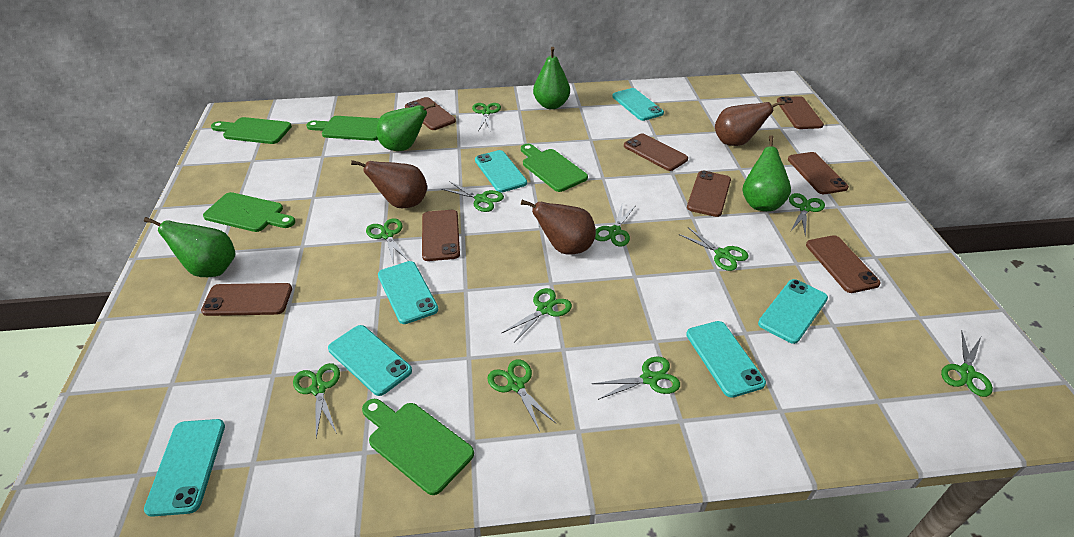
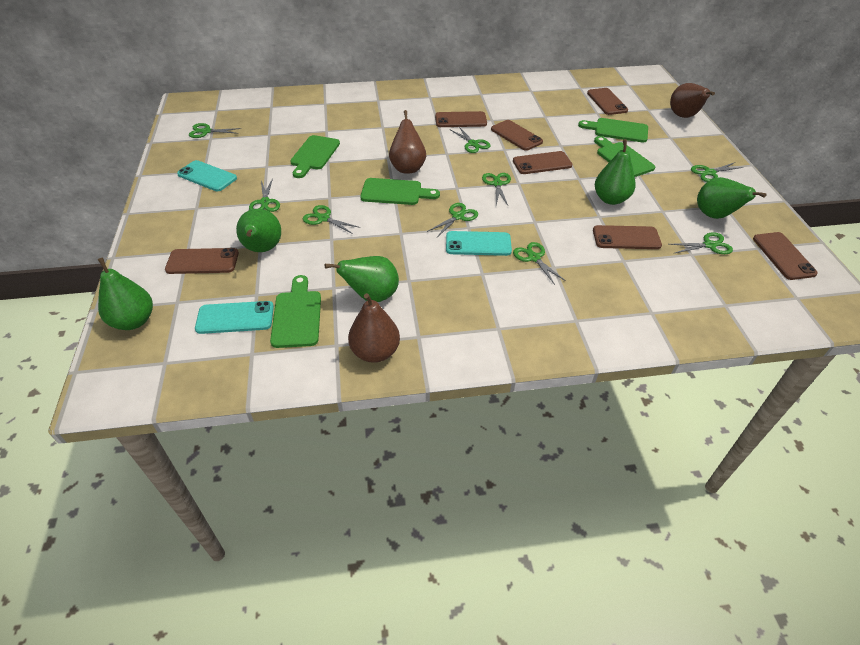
brown phone: [201,283,292,316] [405,97,456,130] [422,210,460,261] [624,133,688,171] [687,171,731,217] [777,96,824,129] [788,152,849,194] [806,235,881,293] = 8 -> [165,248,239,274] [435,111,487,127] [491,120,543,151] [513,151,572,174] [587,88,628,115] [593,225,662,249] [753,232,818,280] = 7
green pear: [144,217,236,277] [376,103,436,151] [533,47,570,109] [742,135,791,211] = 4 -> [98,258,153,330] [236,209,281,252] [325,256,399,302] [595,139,635,205] [697,177,767,219] = 5
green scissors: [293,363,340,438] [366,218,408,265] [442,181,504,212] [472,103,501,131] [487,359,556,432] [502,288,572,343] [592,357,680,400] [595,205,636,247] [679,227,748,271] [789,193,825,236] [941,330,993,397] = 11 -> [189,123,241,138] [249,178,280,212] [303,205,360,234] [427,203,478,237] [451,127,490,153] [482,173,511,205] [513,242,566,285] [669,232,733,254] [691,162,743,182] = 9
turquoise phone: [144,419,225,517] [328,325,412,396] [378,261,439,324] [475,150,527,193] [612,88,664,121] [686,321,766,398] [758,279,828,344] = 7 -> [177,160,237,191] [195,301,274,334] [446,231,512,256] = 3

